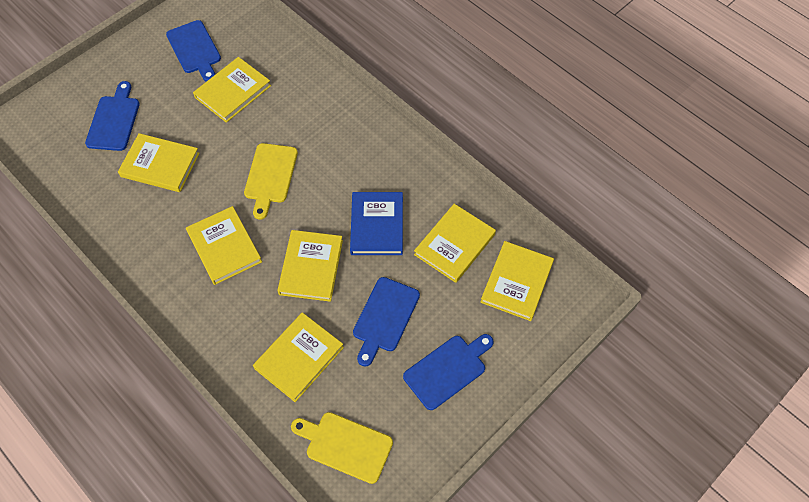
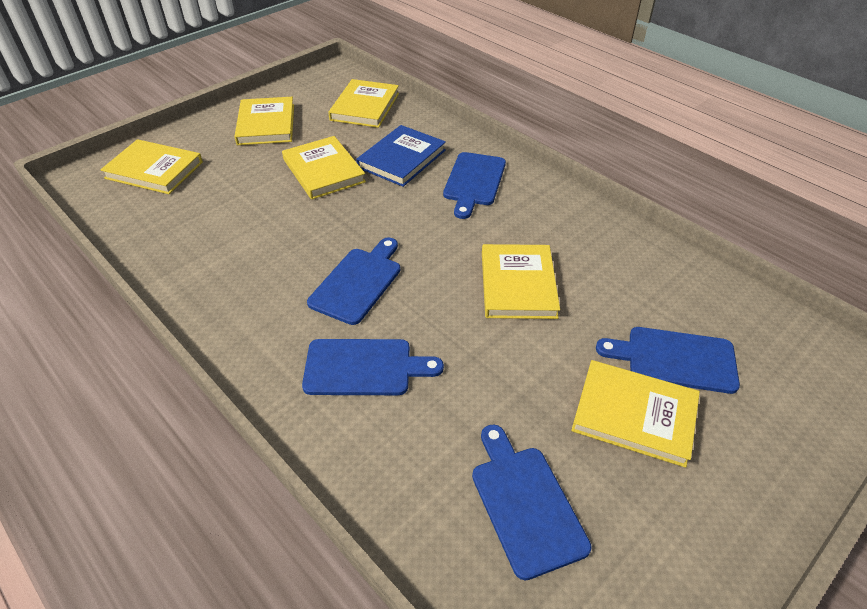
blue cutting board: [85,81,140,151] [166,20,221,82] [353,277,420,367] [403,334,494,410] = 4 -> [302,339,444,395] [307,238,400,325] [443,152,506,219] [472,424,592,580] [596,327,740,394] = 5
yellow book: [118,133,200,192] [186,206,262,285] [193,57,271,123] [253,312,344,402] [277,230,343,302] [414,204,496,283] [480,241,554,321] = 7 -> [100,139,203,194] [234,97,294,145] [282,136,366,200] [328,79,399,128] [482,244,560,319] [571,360,700,468] = 6
yellow cutting board: [244,143,298,220] [291,412,393,484] = 2 -> none = 0

